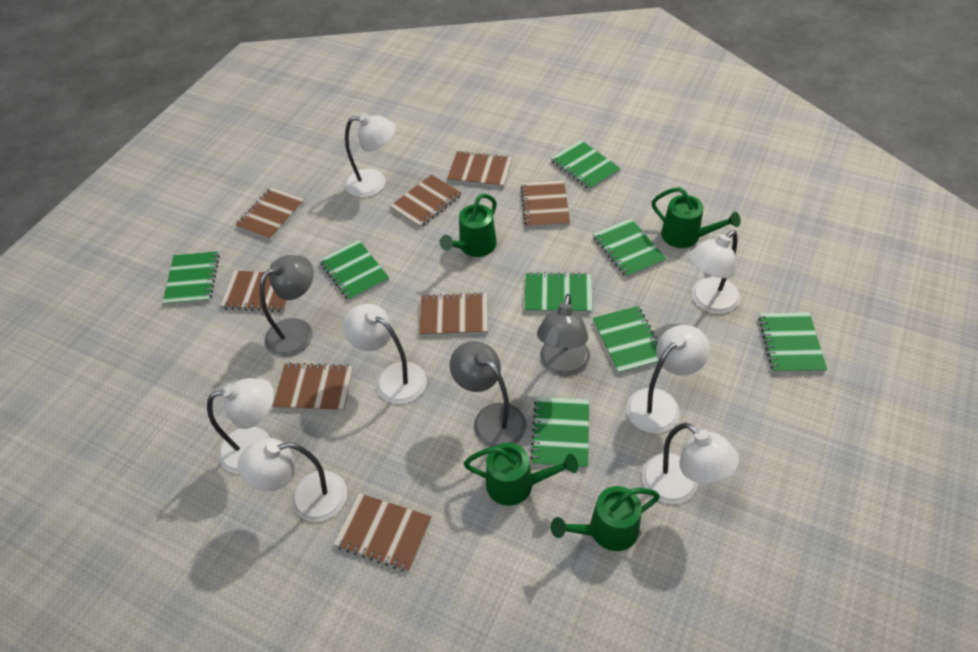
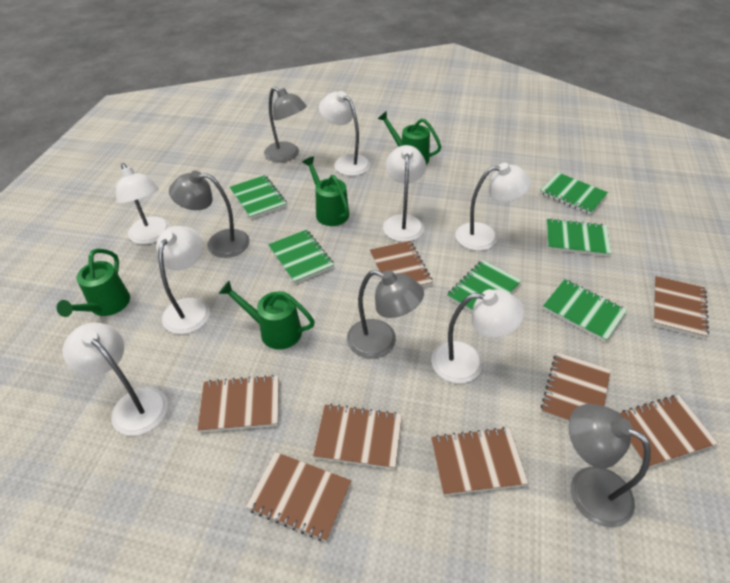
green notebook: [163,251,219,306] [319,240,389,301] [524,272,593,313] [530,397,589,468] [551,140,621,190] [593,218,666,278] [593,306,659,374] [758,312,827,373] = 8 -> [230,175,287,219] [268,230,334,284] [447,260,522,312] [540,172,608,215] [543,279,627,342] [546,218,612,256] = 6
grey lamp: [260,255,314,357] [450,341,527,447] [537,294,590,376] = 3 -> [169,171,250,258] [264,87,307,162] [347,270,424,358] [568,404,651,527] = 4

